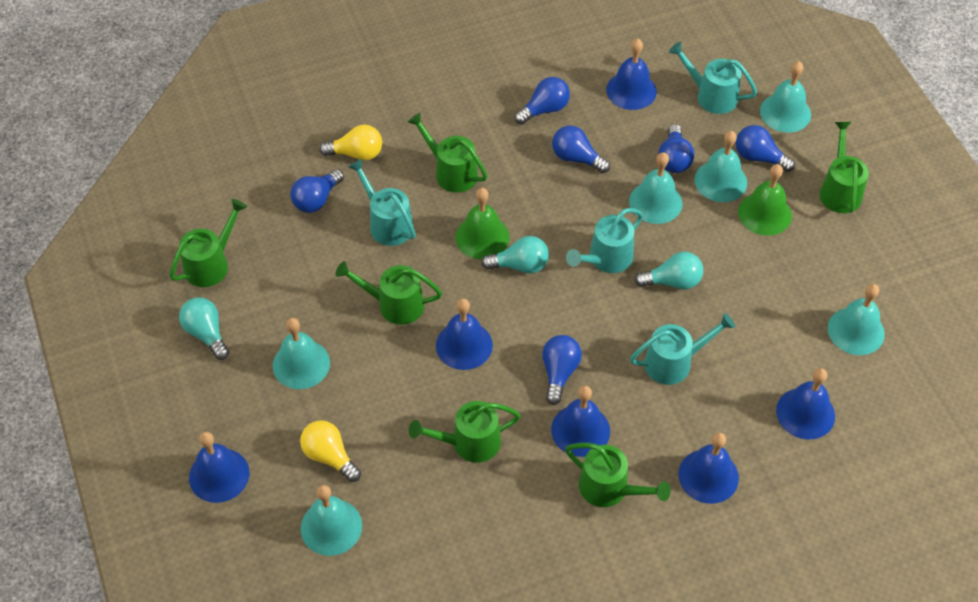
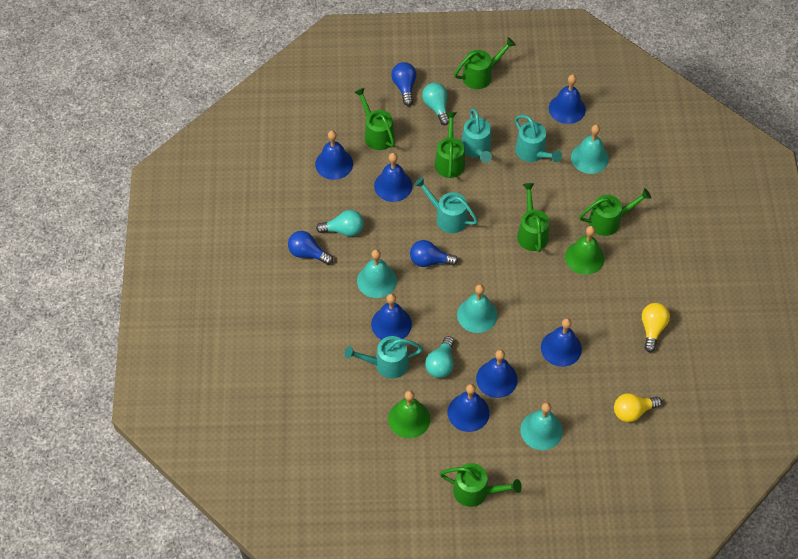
blue bell: [189,432,249,503] [436,298,493,370] [551,386,610,457] [606,39,657,110] [678,432,739,504] [776,368,835,439] = 6 -> [315,130,353,180] [371,294,412,340] [374,153,413,202] [448,384,489,432] [476,350,518,398] [541,318,582,367] [549,74,586,124] = 7
blue light bulb: [290,169,344,213] [514,77,570,125] [542,335,582,405] [552,126,610,173] [658,124,694,173] [736,125,795,172] = 6 -> [288,231,333,265] [391,62,416,106] [410,240,458,267] = 3
turquoise bell: [273,318,330,389] [301,485,362,556] [629,152,682,224] [694,131,747,202] [760,61,811,133] [828,284,885,355] = 6 -> [357,249,397,298] [457,284,497,333] [520,402,563,450] [571,124,609,174] = 4

